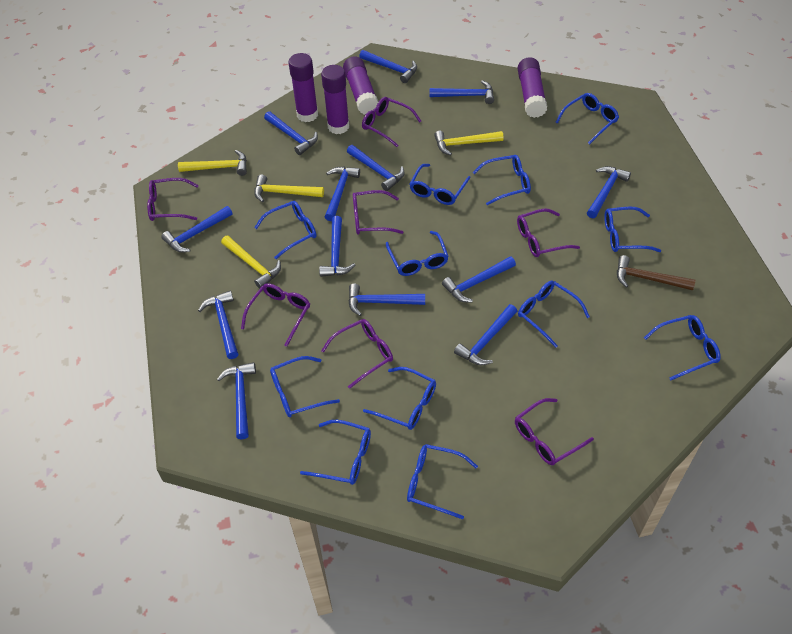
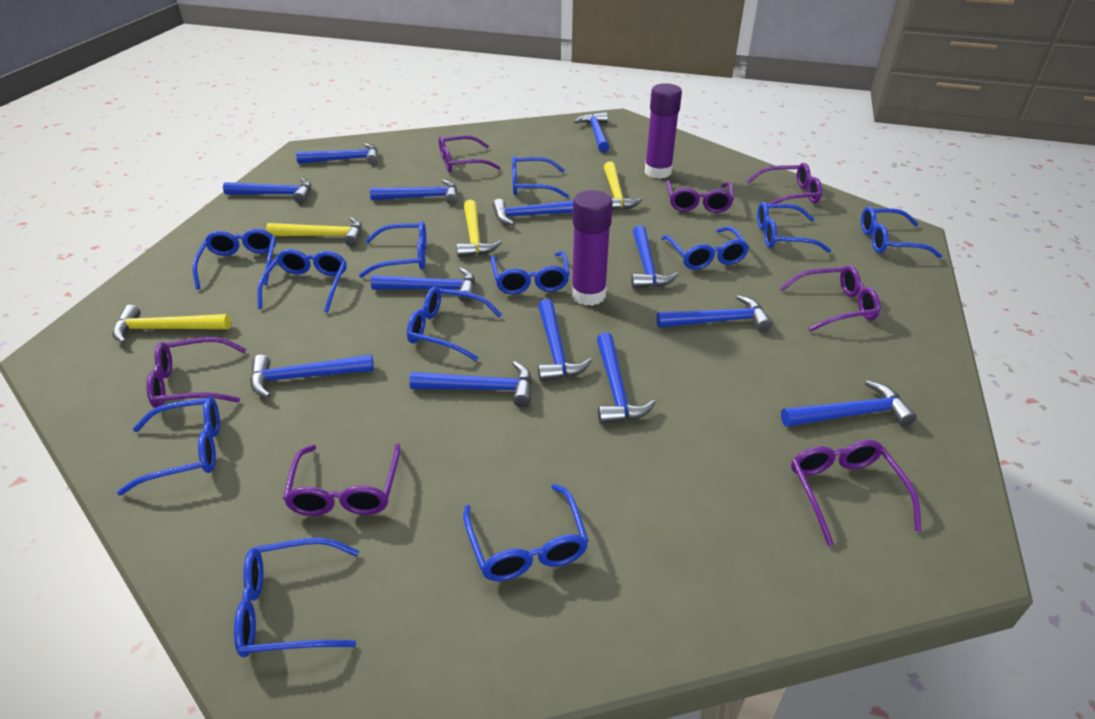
brown hammer: [617,255,696,290] = 1 -> none = 0
purple glue stick: [288,53,318,122] [321,65,349,134] [343,56,379,115] [517,57,547,118] = 4 -> [572,190,613,306] [645,83,682,179] = 2

